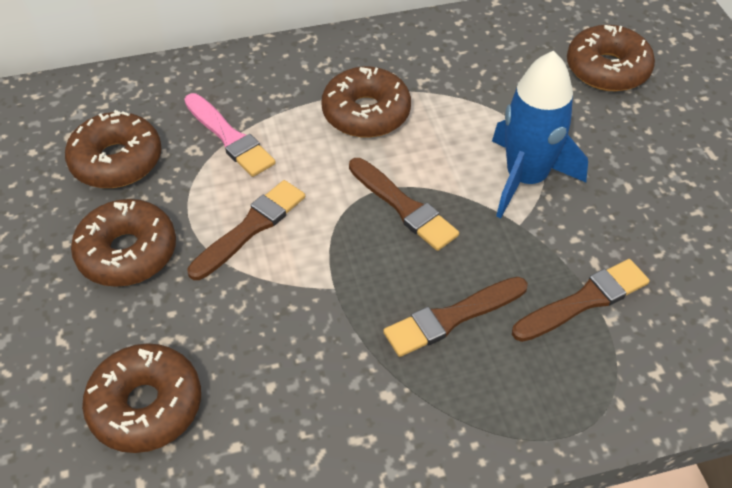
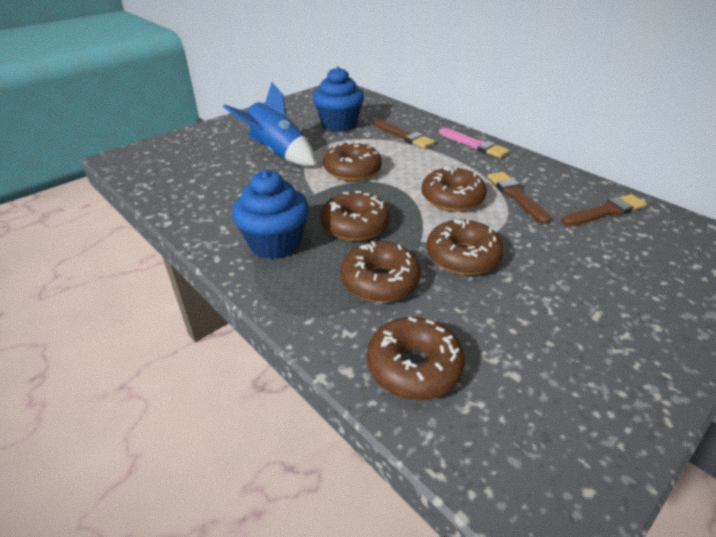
blue cupcake: none = 0 -> [232,170,309,259] [313,67,364,132] = 2
brown brush: [187,180,305,280] [349,158,459,251] [383,277,528,357] [512,259,650,342] = 4 -> [373,119,435,149] [487,172,552,224] [561,194,647,226] = 3
brown donut: [65,110,162,188] [71,199,176,287] [82,343,201,453] [321,67,411,137] [567,25,655,91] = 5 -> [320,191,390,241] [323,141,382,181] [340,241,421,302] [367,317,465,400] [422,167,487,212] [427,219,504,275] = 6

